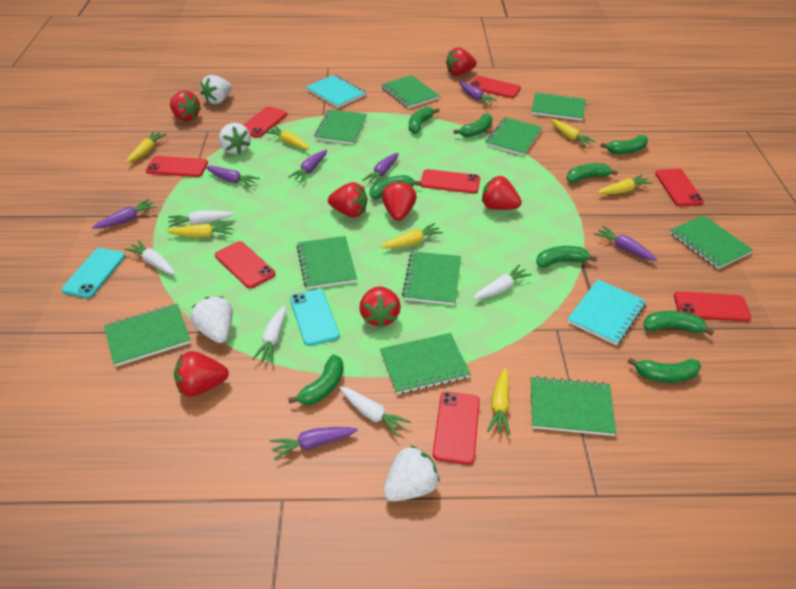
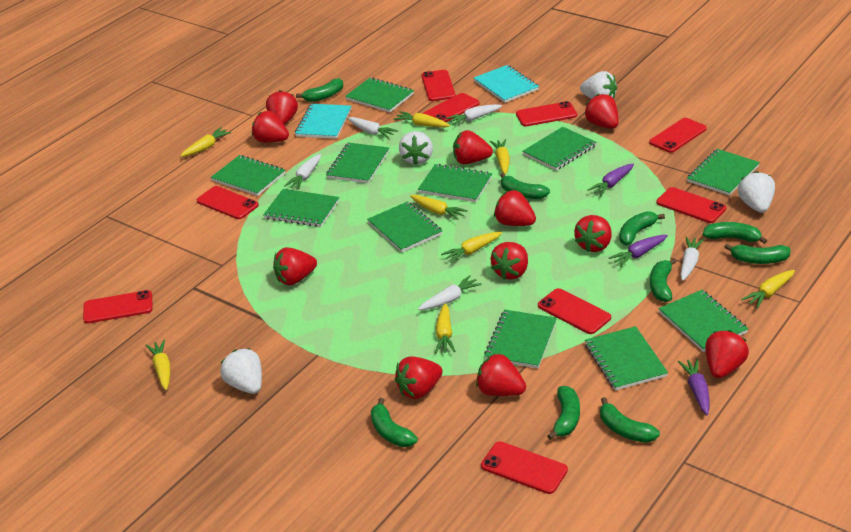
green notebook: [104,304,191,367] [296,236,357,289] [314,109,367,145] [380,333,471,394] [381,75,440,109] [402,251,461,305] [485,117,543,156] [531,92,585,121] [531,376,616,436] [670,215,753,269] = 10 -> [211,155,285,196] [263,189,339,227] [326,143,389,183] [345,77,414,112] [367,202,442,252] [418,164,492,202] [484,310,557,368] [522,127,597,170] [585,326,668,391] [658,290,748,352] [687,149,760,196] = 11
purple carrot: [92,199,157,229] [205,166,260,187] [270,427,358,460] [288,150,327,182] [362,153,399,184] [459,81,497,105] [594,226,657,261] = 7 -> [588,164,634,196] [609,235,668,267] [678,358,710,415] = 3
red phone: [146,156,208,177] [215,241,275,288] [243,106,287,138] [420,169,480,194] [433,392,480,465] [470,76,521,98] [655,169,704,206] [674,291,751,322] = 8 -> [83,290,153,323] [197,186,259,219] [421,70,456,101] [423,93,480,122] [481,441,568,494] [516,101,577,126] [538,288,611,334] [649,118,707,153] [656,187,726,223] = 9
red strawberry: [170,91,201,121] [174,351,229,397] [328,182,368,218] [359,286,401,328] [382,181,417,221] [446,47,477,76] [482,176,522,210] = 7 -> [252,111,289,143] [266,90,298,124] [273,247,317,285] [395,356,443,399] [453,130,493,164] [476,354,526,396] [490,242,528,280] [494,190,536,226] [574,215,612,252] [584,94,619,129] [705,330,749,378] = 11
turquoise phone: [61,248,125,298] [290,289,340,346] = 2 -> none = 0
yellow carrot: [127,131,166,163] [166,223,234,238] [265,126,310,150] [381,223,443,248] [487,368,510,435] [551,119,595,147] [597,174,652,194] = 7 -> [146,340,170,390] [180,127,231,157] [393,111,450,128] [410,195,468,220] [435,303,456,353] [441,232,502,263] [490,139,510,175] [741,270,795,309] = 8

